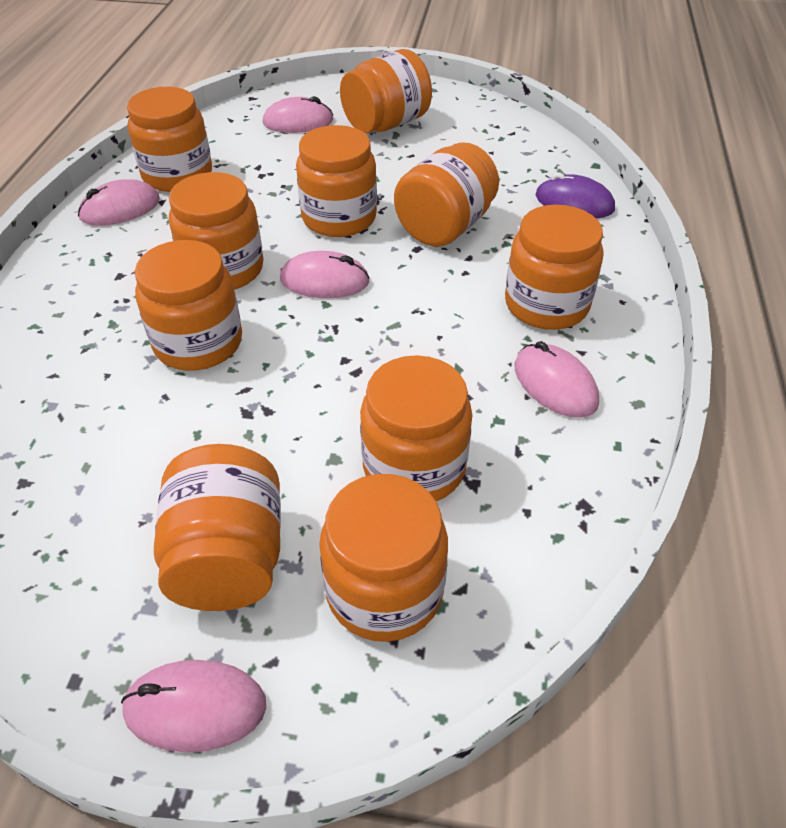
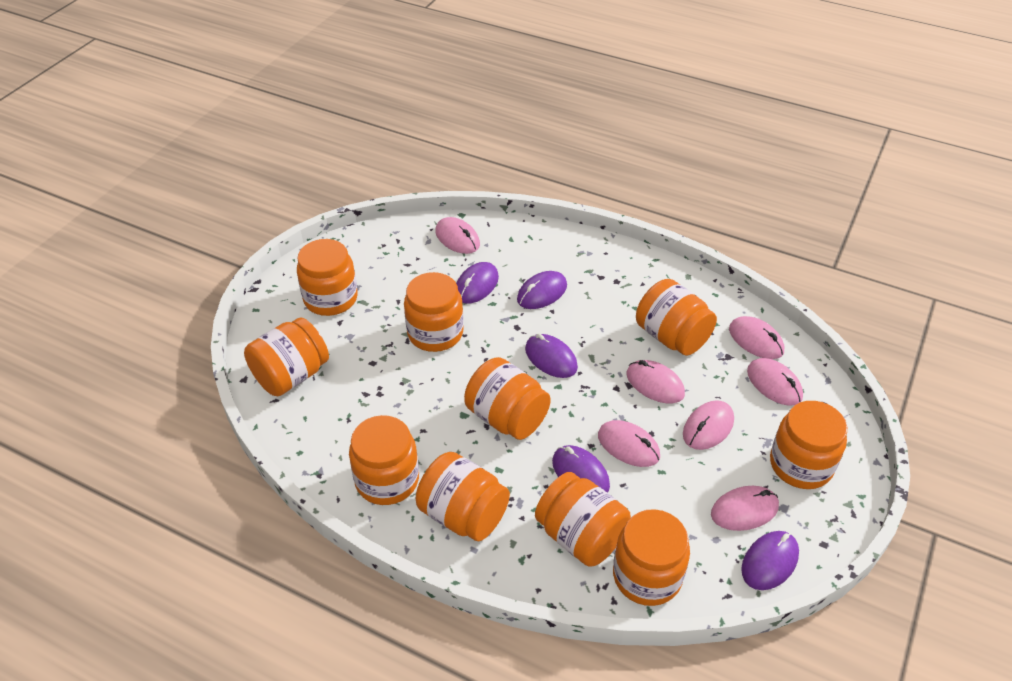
pink mouse: [78,179,160,226] [121,660,266,752] [263,96,333,133] [280,251,370,298] [515,341,599,418] = 5 -> [435,217,480,254] [598,420,660,467] [627,360,685,403] [683,400,734,450] [711,486,779,531] [729,316,784,359] [747,358,803,406] = 7
purple mouse: [536,173,615,219] = 1 -> [456,262,499,304] [517,271,567,309] [525,333,578,378] [552,445,610,493] [741,531,799,590] = 5

